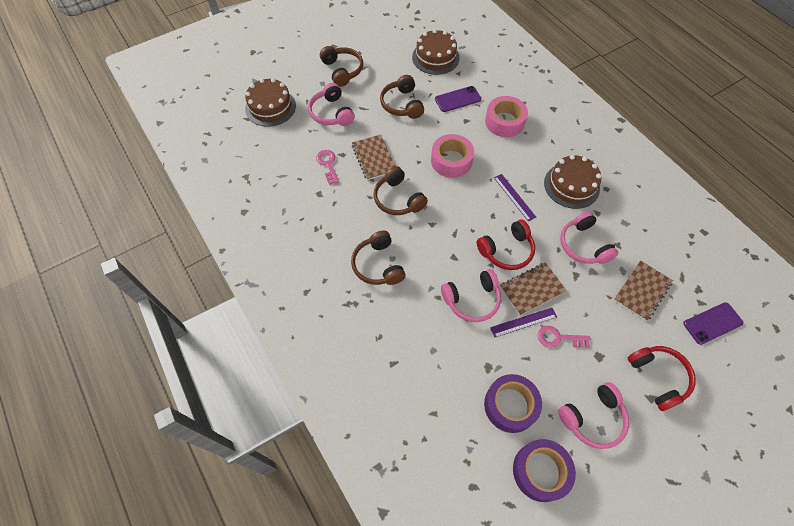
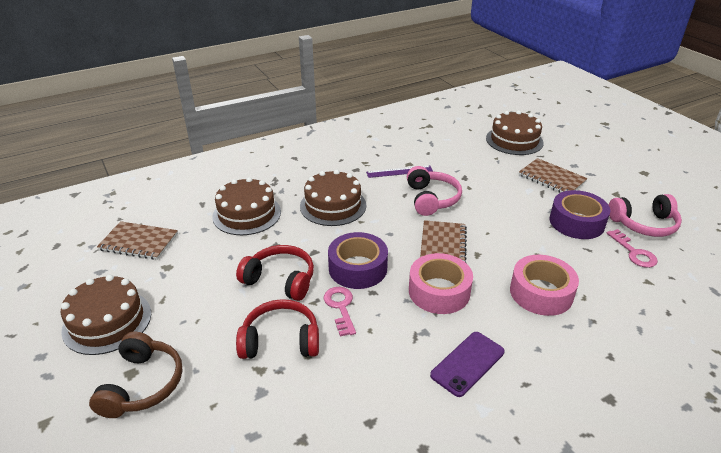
brown cake: [245,78,296,127] [412,29,459,75] [544,155,601,209] = 3 -> [61,275,151,355] [212,177,281,235] [300,170,366,226] [486,111,544,155] = 4
brown headphones: [320,46,363,87] [351,231,406,285] [373,166,428,215] [380,75,424,119] = 4 -> [89,332,182,418] = 1
pink headphones: [308,83,355,126] [441,269,501,322] [558,382,629,449] [560,211,618,264] = 4 -> [407,166,462,216] [609,194,682,237] = 2
purple phone: [435,86,481,112] [684,302,743,345] = 2 -> [430,332,505,397] = 1
purple ruler: [490,308,557,338] [494,174,536,221] = 2 -> [366,165,433,178] = 1

